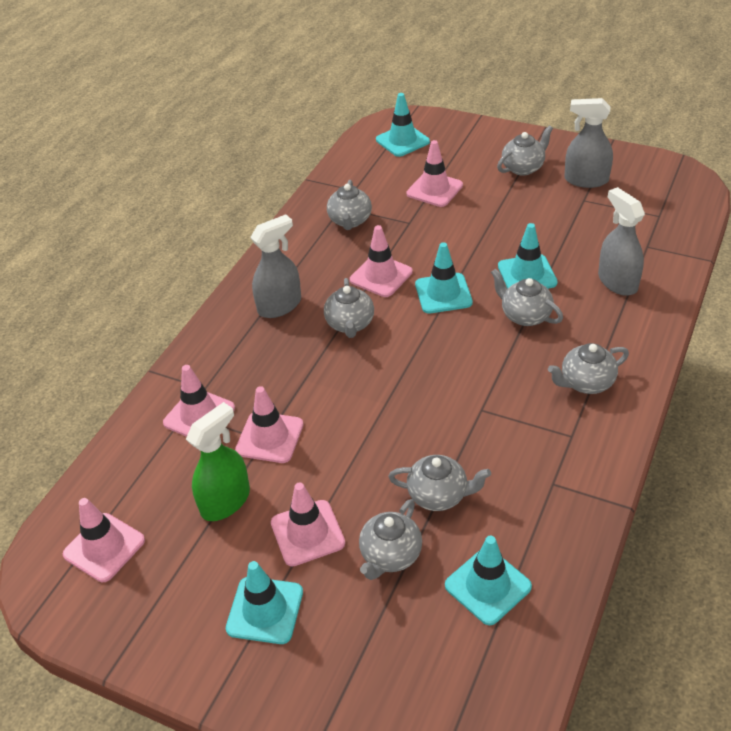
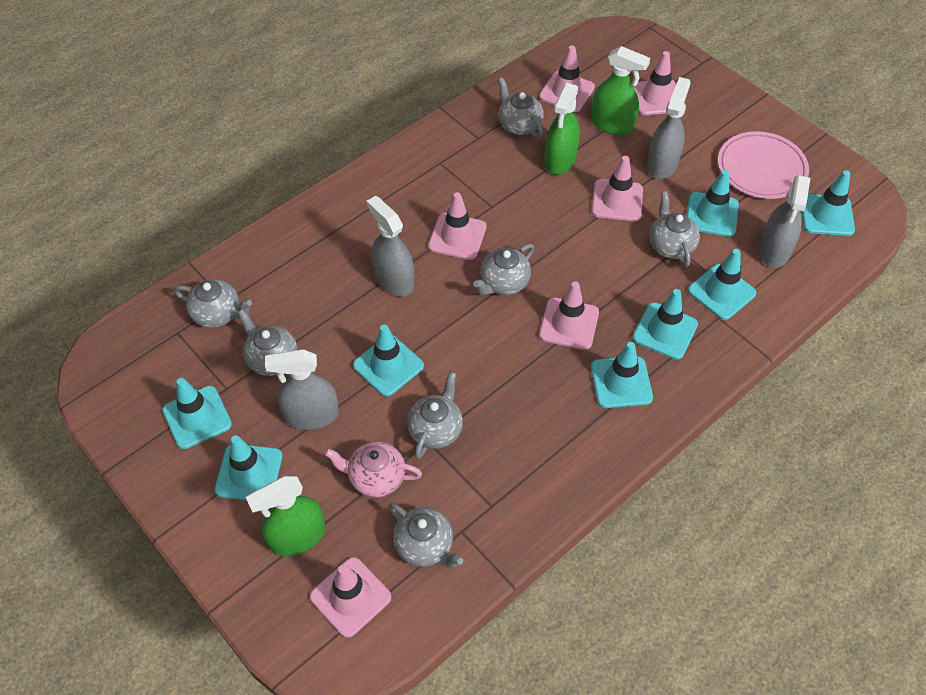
green spray bottle: [186,402,250,521] = 1 -> [246,476,325,556] [544,83,580,175] [591,46,650,135] = 3
grey spray bottle: [250,214,301,318] [564,98,613,188] [598,187,645,296] = 3 -> [265,349,339,430] [366,196,414,296] [647,77,691,179] [759,175,811,268] = 4
pink plate: none = 0 -> [718,131,809,199] = 1
pink teapot: none = 0 -> [324,441,422,498] = 1
turquoise traffic cone: [226,561,303,644] [376,93,430,157] [415,242,473,314] [445,536,532,625] [498,223,558,289] = 5 -> [162,378,232,449] [215,435,283,500] [353,325,424,397] [591,342,653,408] [632,289,698,360] [687,170,739,237] [688,249,756,320] [802,170,855,236] = 8

